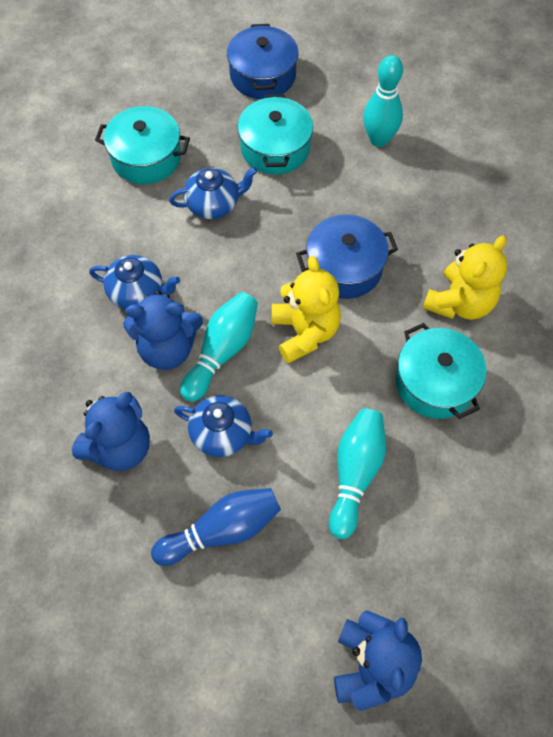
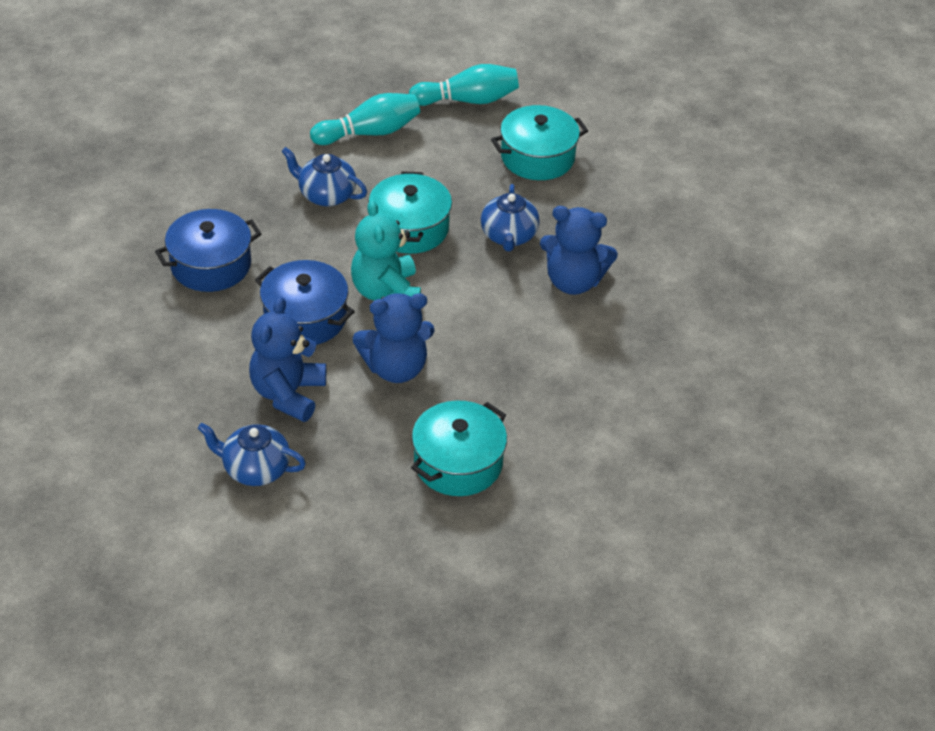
blue bowling pin: [151,488,281,566] = 1 -> none = 0
turquoise bowling pin: [180,292,258,402] [329,408,386,539] [363,55,403,147] = 3 -> [310,93,420,145] [409,64,519,106] = 2
turquoise teddy bear: none = 0 -> [351,200,421,300] = 1
yellow teddy bear: [272,256,341,364] [423,235,507,320] = 2 -> none = 0

